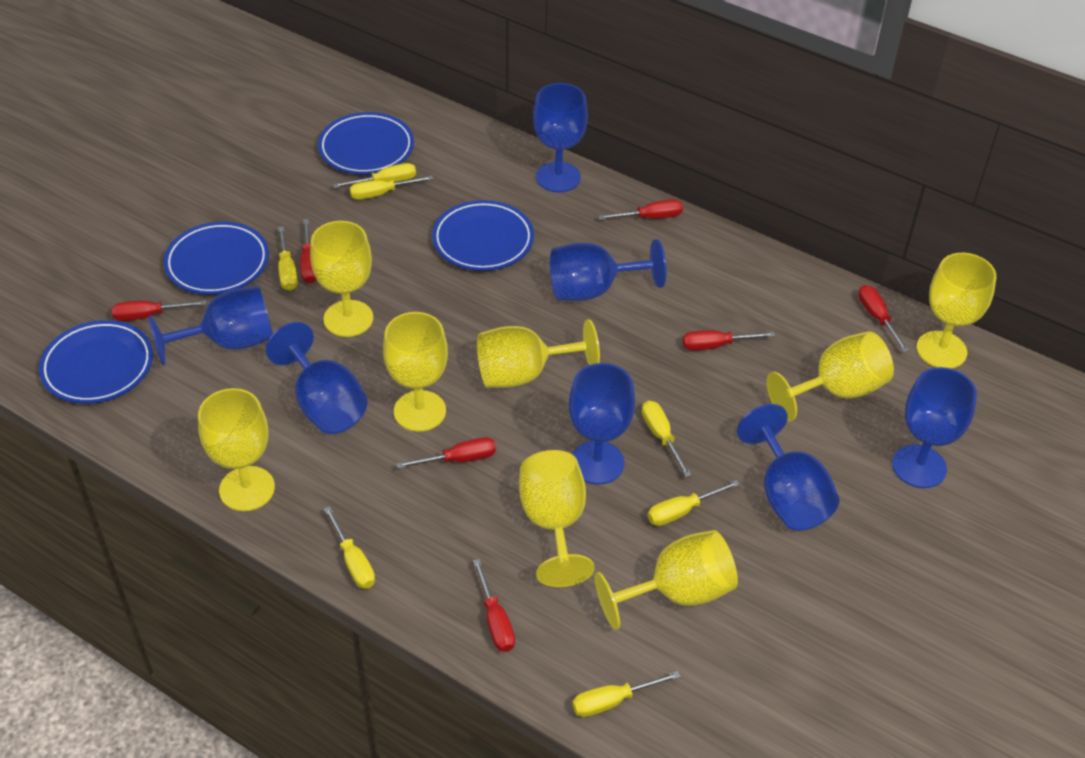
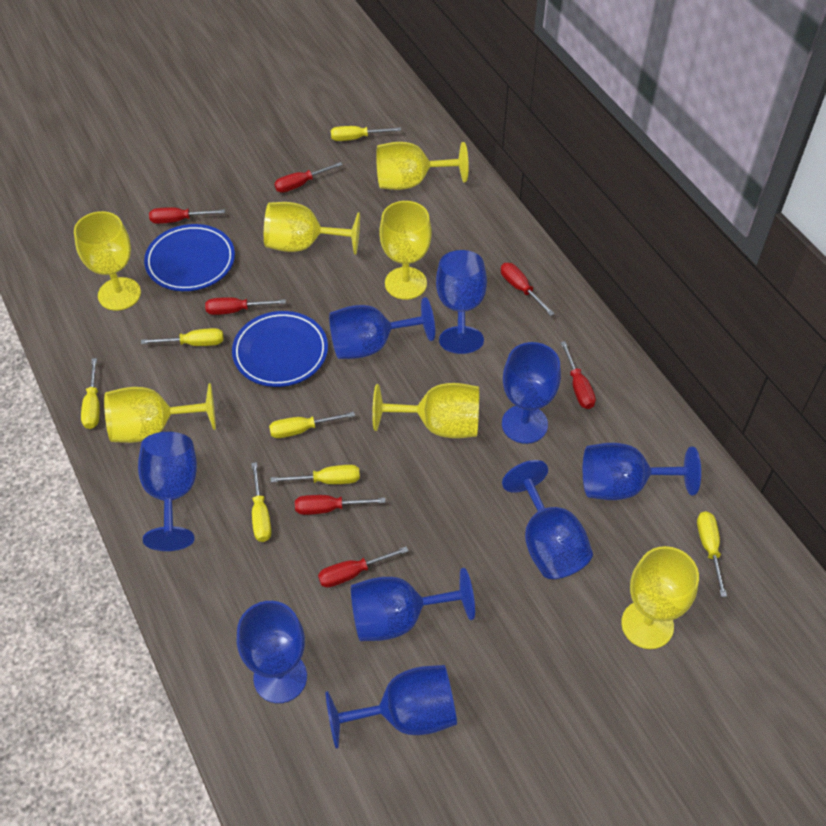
blue goblet: [149,286,273,365] [266,322,368,434] [533,83,588,192] [550,239,666,301] [569,363,635,484] [737,404,840,531] [892,367,977,488] = 7 -> [138,432,197,551] [237,601,307,703] [325,665,457,749] [329,297,435,359] [351,568,475,641] [436,250,487,354] [502,342,561,444] [502,460,593,579] [583,443,701,500] = 9
blue plate: [39,320,153,404] [164,221,269,295] [318,112,414,174] [432,200,534,271] = 4 -> [144,224,235,291] [232,311,328,387] = 2
yellow goblet: [198,388,275,511] [310,221,373,337] [383,312,448,432] [477,319,600,388] [519,450,595,587] [595,530,738,630] [766,331,894,422] [916,253,996,369] = 8 -> [74,211,141,311] [104,383,216,443] [264,202,360,255] [372,383,479,438] [376,142,469,190] [379,201,432,300] [621,546,699,649] = 7

